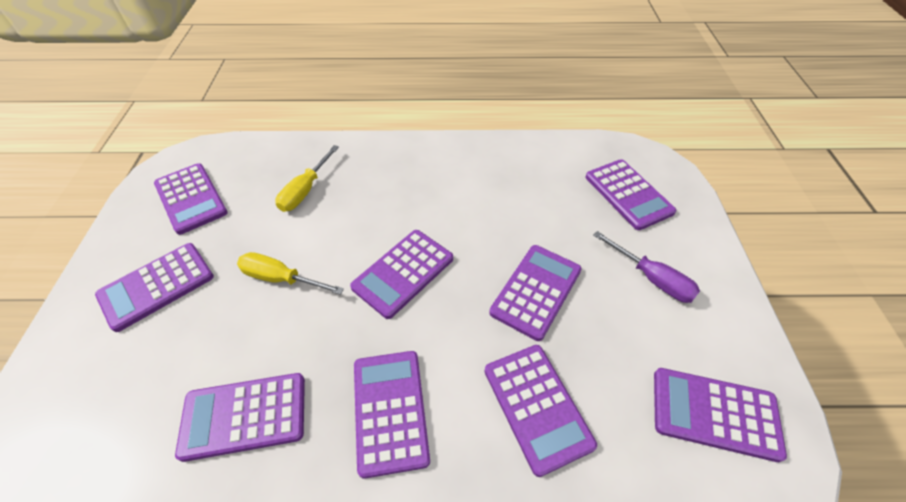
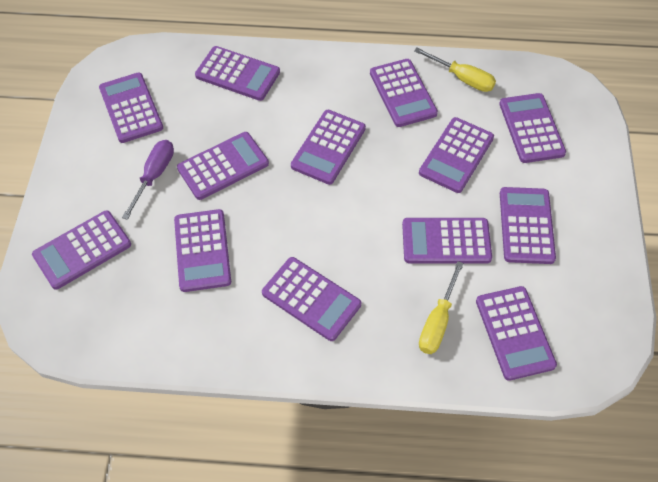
purple calculator: [95,243,214,332] [154,163,228,235] [175,373,305,462] [350,230,453,319] [354,351,430,479] [484,345,597,477] [489,245,582,341] [586,159,677,230] [654,368,787,462] = 9 -> [32,210,131,290] [99,72,163,143] [174,209,231,292] [177,132,269,200] [195,46,280,101] [262,257,361,341] [291,110,366,185] [370,59,438,127] [402,218,492,264] [419,117,494,193] [476,286,557,381] [499,93,566,163] [500,187,556,264] = 13

